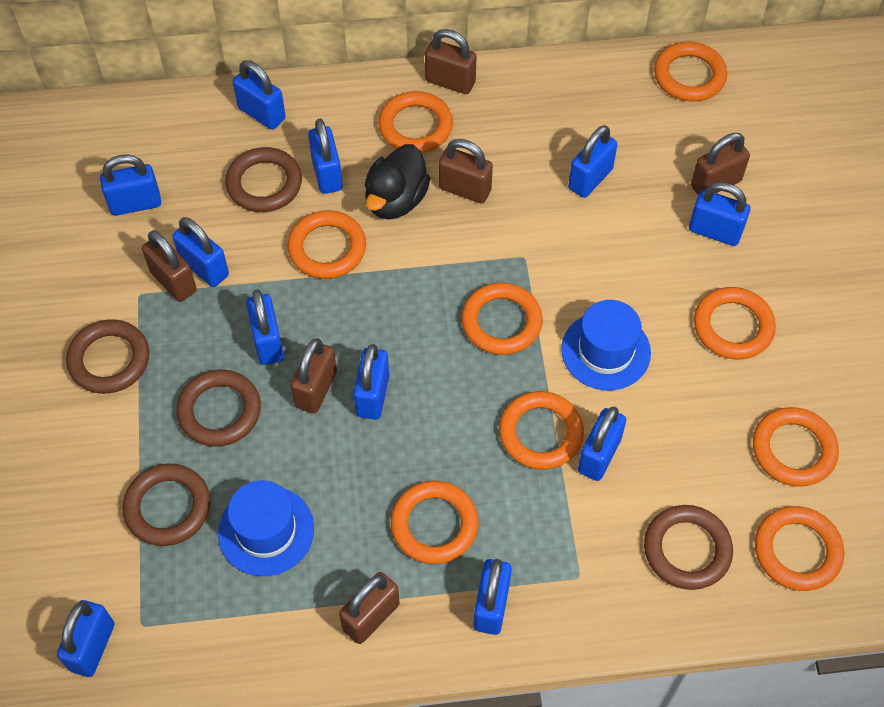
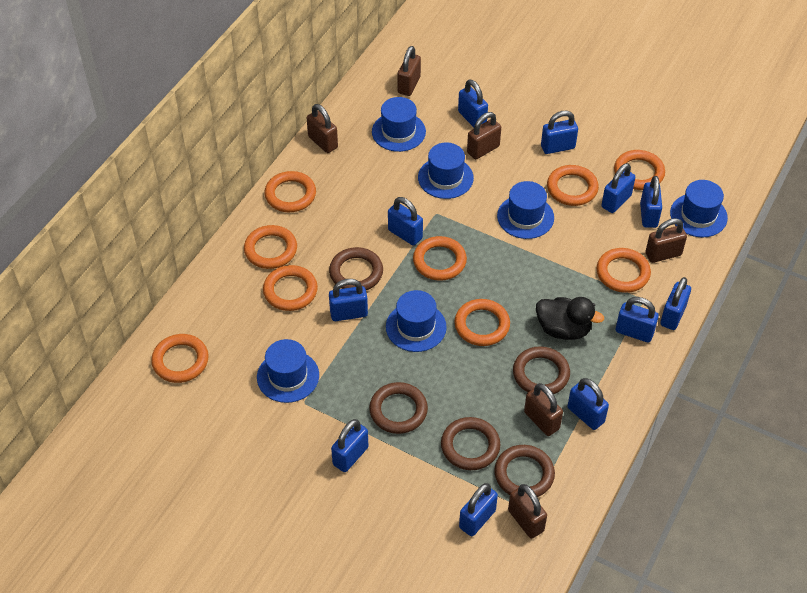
blue hat: [218,480,314,576] [561,300,651,391] = 2 -> [257,339,319,403] [372,97,426,152] [386,290,447,352] [418,142,474,199] [497,181,554,239] [670,180,728,237] = 6

